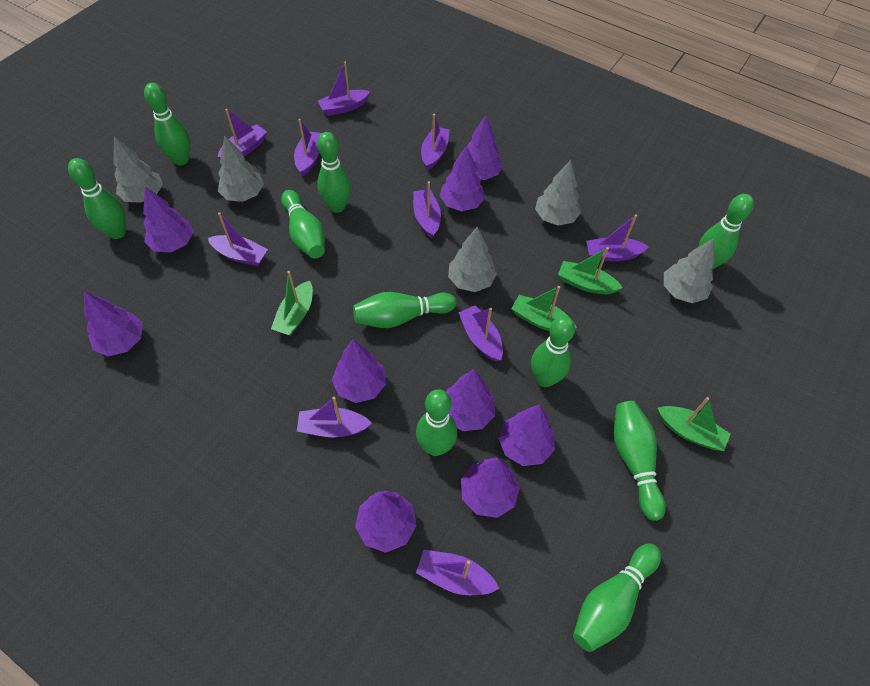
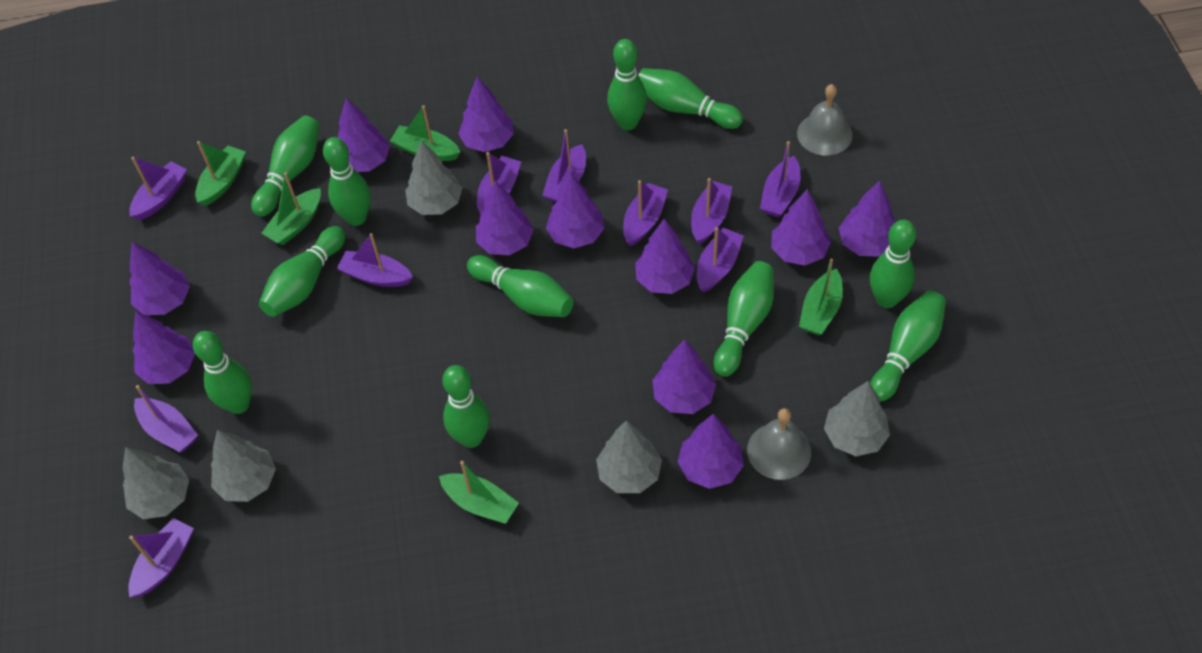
green boat: [271,271,313,336] [511,286,577,331] [558,247,623,294] [657,397,731,451] = 4 -> [195,141,246,206] [262,172,321,245] [390,105,460,161] [439,461,519,524] [799,258,843,335] = 5
green bowling pin: [68,158,126,239] [144,83,190,165] [281,190,325,259] [317,132,351,213] [353,292,457,328] [416,389,457,456] [531,316,575,387] [573,543,661,652] [614,401,666,521] [698,194,754,269] = 10 -> [193,331,252,414] [251,115,320,217] [259,226,346,317] [323,137,371,226] [442,365,490,448] [467,255,573,317] [607,39,647,130] [638,68,743,129] [714,261,774,377] [870,220,916,308] [870,290,946,401] = 11
grey bell: none = 0 -> [747,408,811,480] [797,84,853,155] = 2
purple tree: [84,291,143,356] [143,186,194,253] [332,339,386,403] [355,491,417,553] [440,146,485,211] [446,369,495,431] [461,457,520,518] [467,115,503,180] [498,405,555,466] = 9 -> [129,242,190,315] [132,311,195,384] [337,98,390,172] [458,77,514,152] [476,181,534,255] [546,172,605,248] [635,219,695,294] [652,339,716,414] [678,414,744,489] [771,189,831,265] [839,181,895,257] = 11

